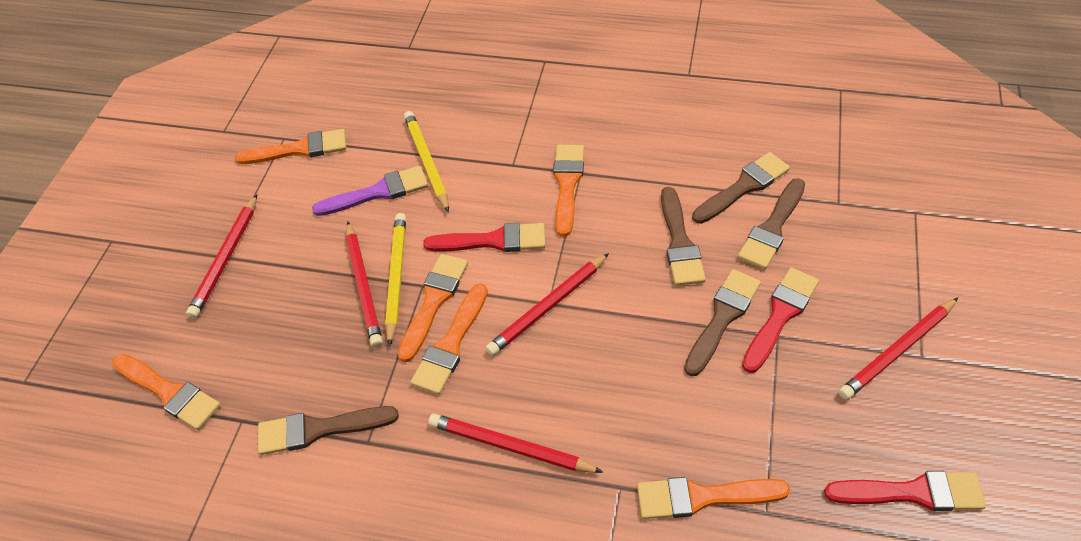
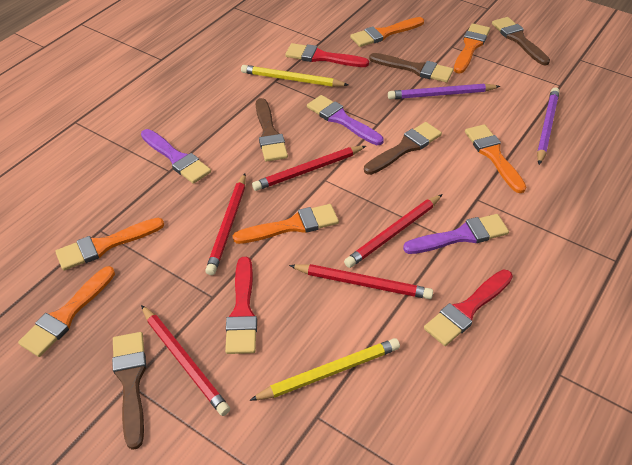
purple brush: [312,166,428,216] = 1 -> [141,129,211,184] [307,95,384,145] [403,214,509,254] = 3
purple pencil: none = 0 -> [388,83,500,99] [537,88,560,165] = 2

